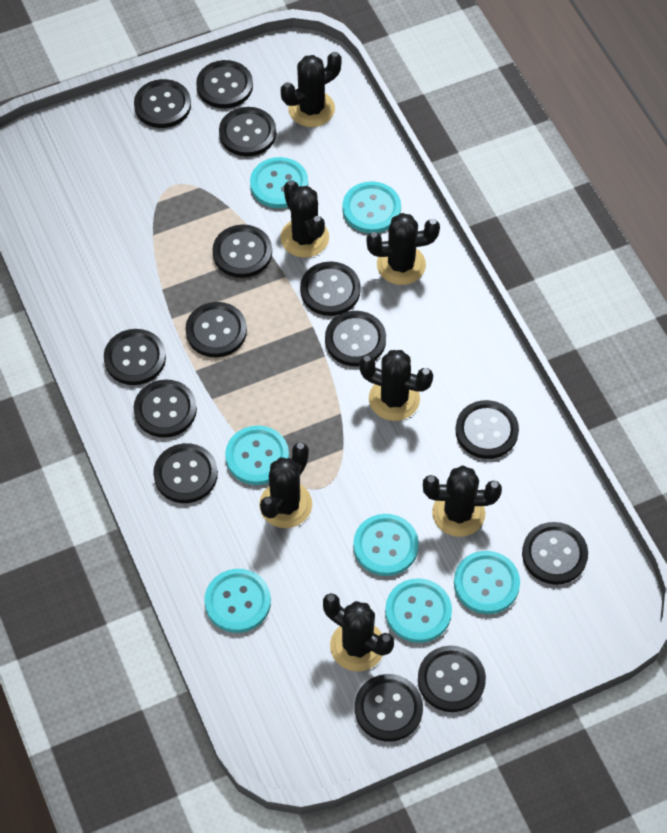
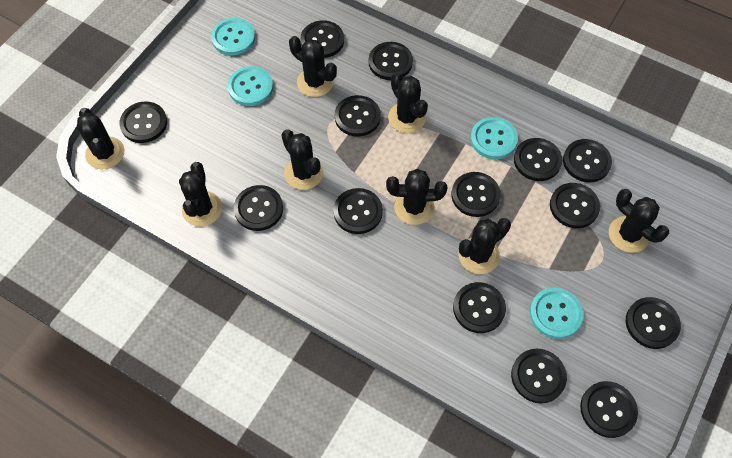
black cactus: [259,443,312,528] [281,52,342,127] [281,180,329,258] [323,593,394,671] [359,350,433,421] [366,213,440,285] [423,465,502,537] = 7 -> [77,108,124,170] [179,162,222,227] [282,129,323,190] [289,36,337,97] [386,169,447,225] [388,72,428,133] [459,218,511,274] [609,189,669,253] = 8
turquoise button: [204,569,271,633] [225,426,289,485] [250,157,308,208] [342,181,401,233] [353,514,419,576] [385,578,452,643] [454,551,520,614] = 7 -> [211,18,255,55] [228,66,273,106] [470,117,518,159] [530,287,584,339] = 4

